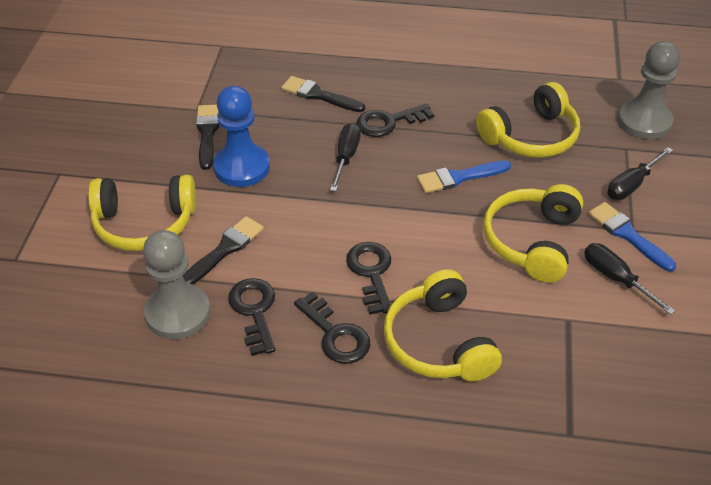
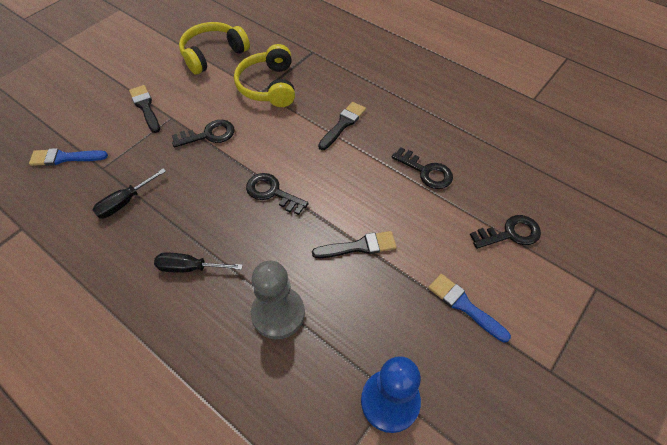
black screwdriver: [330,122,361,191] [584,243,675,315] [608,147,673,200] = 3 -> [93,168,166,218] [154,253,243,273] = 2
grey pawn: [143,230,210,339] [617,41,680,140] = 2 -> [251,261,305,339] = 1
yellow headphones: [88,175,196,251] [384,269,502,381] [476,82,580,158] [483,184,583,283] = 4 -> [179,22,250,75] [234,44,295,107] = 2

